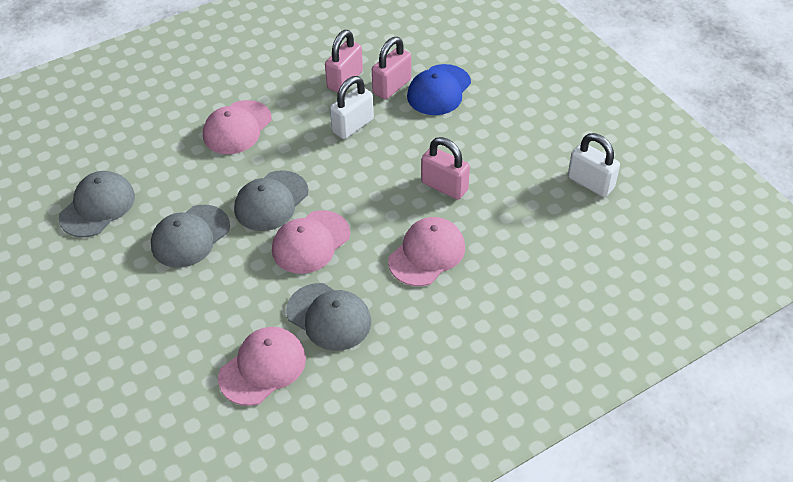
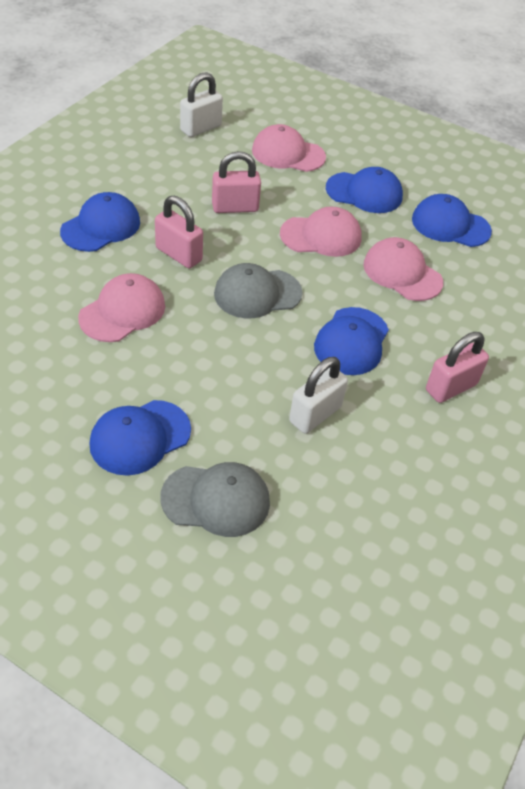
blue cap: [407,64,471,115] = 1 -> [60,192,140,252] [90,400,191,476] [314,307,389,375] [326,167,403,213] [412,194,492,247] = 5
grey cap: [59,171,135,238] [151,205,230,268] [234,170,308,231] [286,283,371,351] = 4 -> [160,462,270,537] [214,263,303,319] = 2

